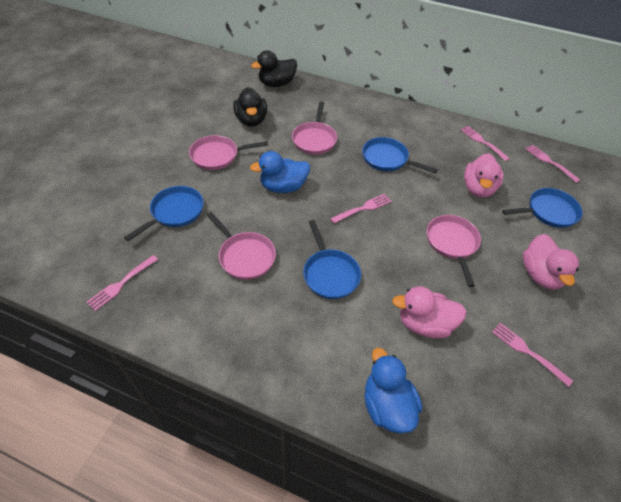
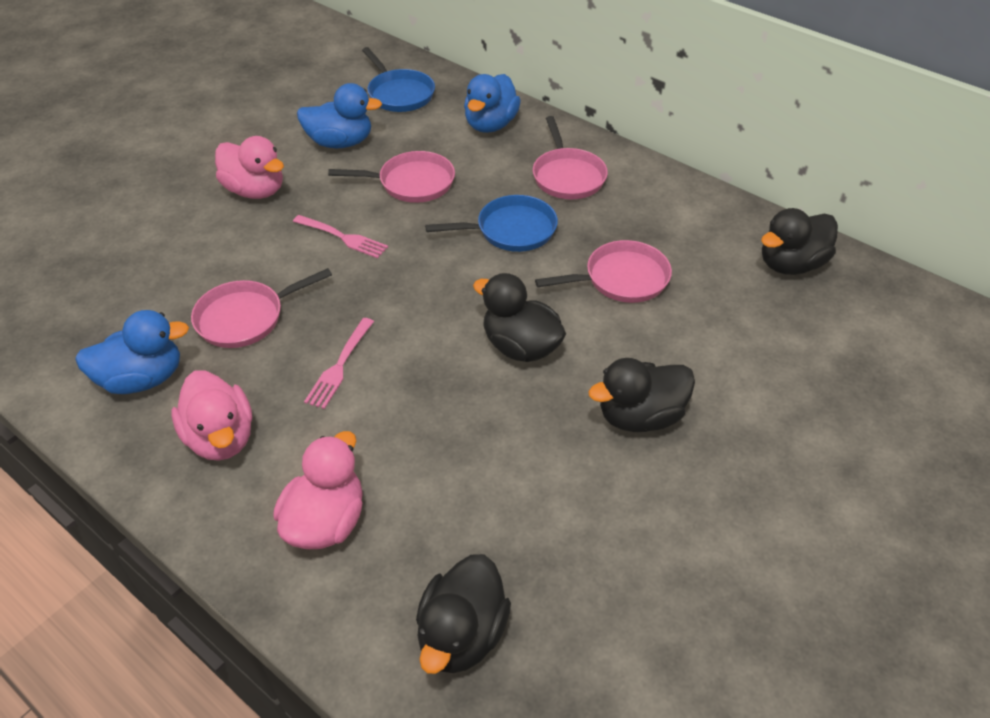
black duck: [233,87,267,127] [251,50,297,87] = 2 -> [416,554,511,674] [473,273,566,362] [588,358,695,432] [761,208,838,275] = 4
blue duck: [250,151,310,193] [364,348,422,434] = 2 -> [75,310,189,394] [297,83,382,148] [464,74,521,133] = 3
blue pan: [124,186,204,241] [303,220,361,299] [362,137,438,174] [502,188,583,228] = 4 -> [362,47,435,112] [425,195,558,252] = 2
pink fork: [87,255,158,311] [330,194,392,224] [460,126,510,161] [492,323,573,387] [525,145,580,183] = 5 -> [293,215,388,258] [304,318,374,409] = 2

